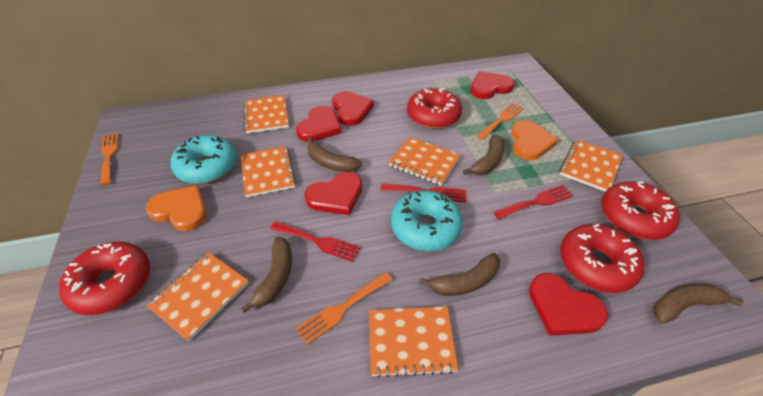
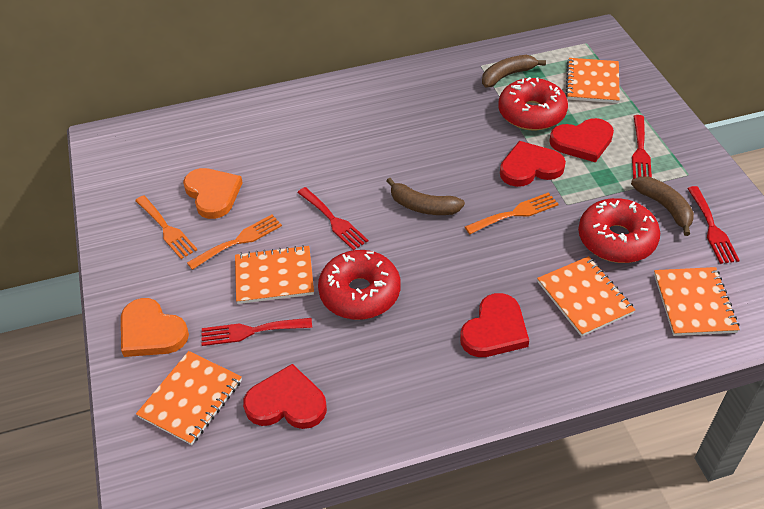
brown banana: [241,237,292,313] [307,137,362,172] [419,253,500,296] [463,135,505,175] [653,283,743,324] = 5 -> [387,178,465,215] [482,55,546,87] [631,176,694,236] = 3
orange notebook: [146,252,249,341] [241,146,296,197] [243,95,289,133] [369,307,458,378] [389,137,461,186] [560,139,623,192] = 6 -> [136,351,242,445] [235,245,314,304] [537,256,635,337] [566,58,620,103] [654,267,740,336] = 5
red donut: [59,241,150,315] [407,88,462,129] [560,224,645,293] [601,181,680,240] = 4 -> [318,250,401,320] [498,77,568,131] [578,198,660,263] = 3
red fork: [270,221,360,262] [381,183,466,202] [494,185,574,219] = 3 -> [201,318,312,346] [297,187,368,250] [632,115,652,179] [687,186,740,264] = 4
red heart: [296,106,342,142] [304,172,362,215] [332,91,374,126] [470,71,515,99] [529,273,608,336] = 5 -> [243,364,327,429] [460,293,529,357] [500,141,566,187] [549,118,614,162] = 4
turquoise donut: [171,135,237,184] [391,190,463,251] = 2 -> none = 0

